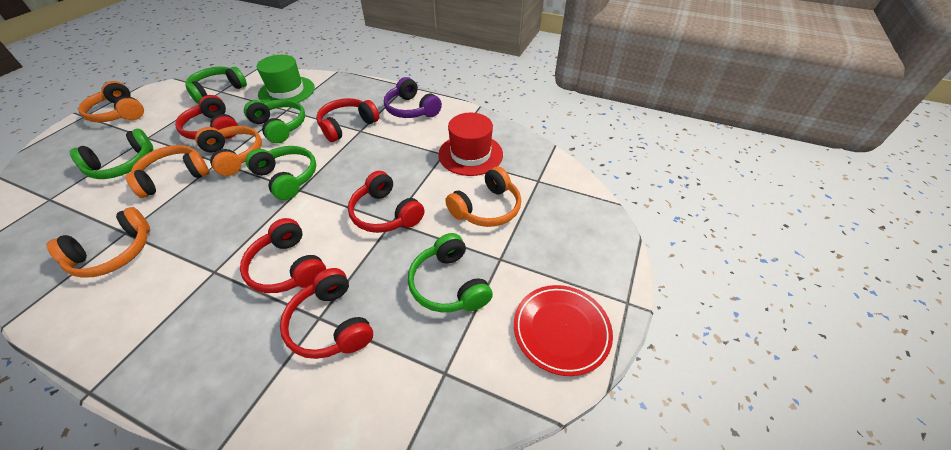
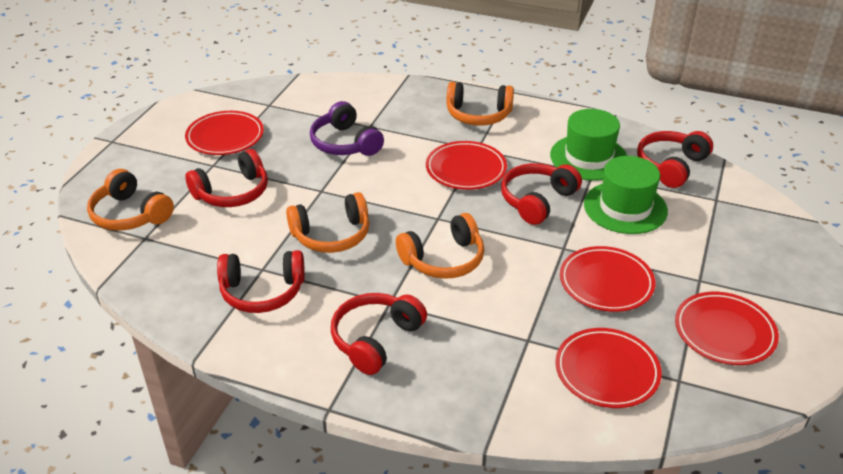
green hat: [257,55,315,103] = 1 -> [550,109,627,181] [584,156,668,234] = 2
green headphones: [70,129,154,179] [185,67,247,104] [244,99,305,143] [245,146,316,200] [408,233,493,312] = 5 -> none = 0
orange headphones: [46,207,150,278] [78,81,144,122] [126,145,209,198] [195,126,262,176] [445,167,521,227] = 5 -> [87,169,174,231] [286,192,369,253] [396,213,484,279] [446,82,514,125] = 4
red hat: [438,113,503,176] = 1 -> none = 0
red plate: [514,285,613,376] = 1 -> [185,111,264,155] [426,141,507,190] [555,328,662,408] [560,246,655,312] [675,292,779,365] = 5

